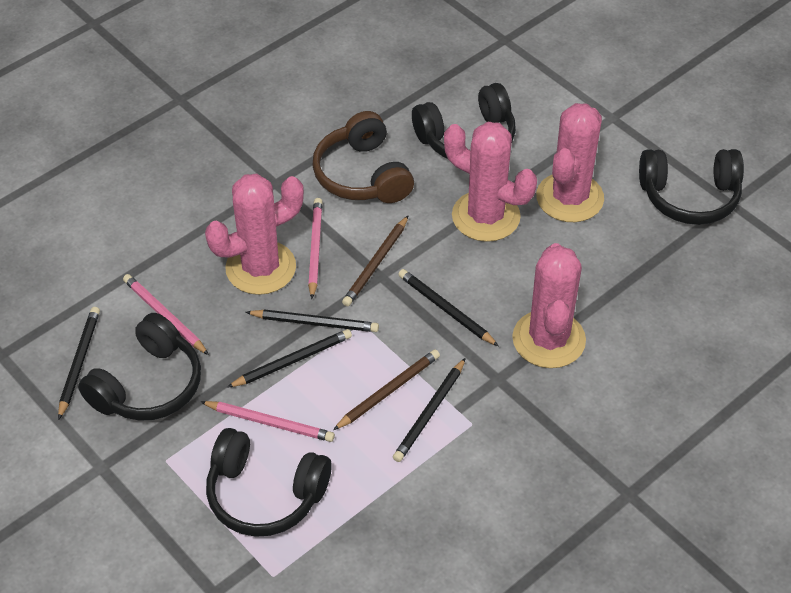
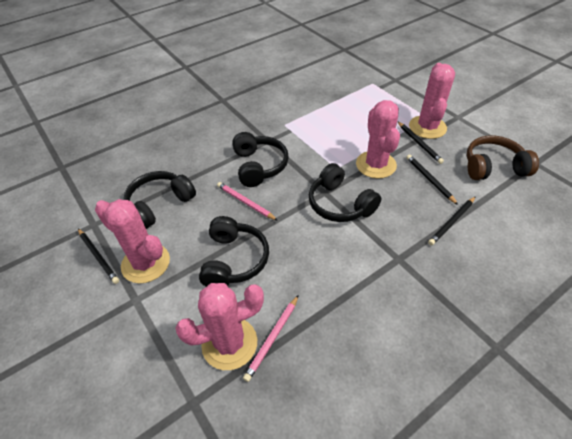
black pencil: [58,307,100,420] [227,329,352,388] [246,309,379,332] [393,358,466,462] [398,269,499,346] = 5 -> [78,229,119,284] [397,121,444,164] [406,154,458,205] [428,197,475,245] = 4
brown pencil: [333,349,440,430] [342,215,409,307] = 2 -> none = 0
pink pencil: [123,274,209,355] [200,401,335,442] [308,198,323,299] = 3 -> [217,182,278,221] [243,295,299,382] = 2

